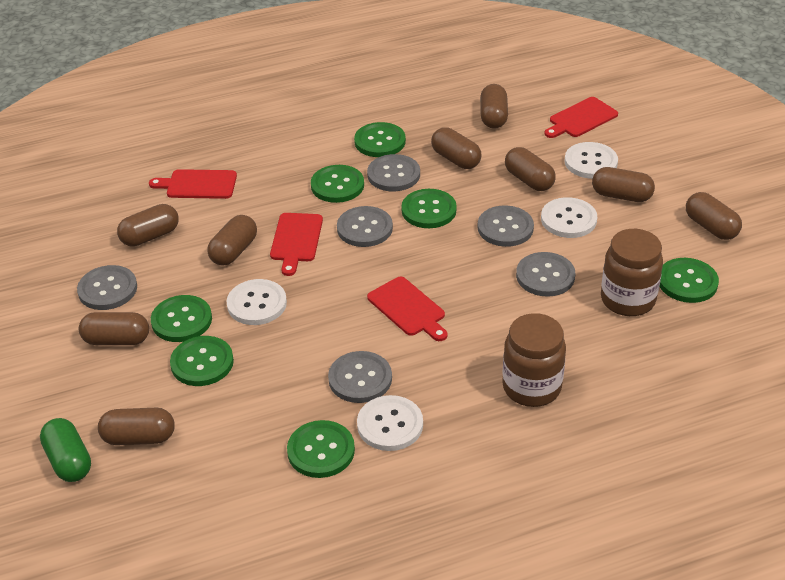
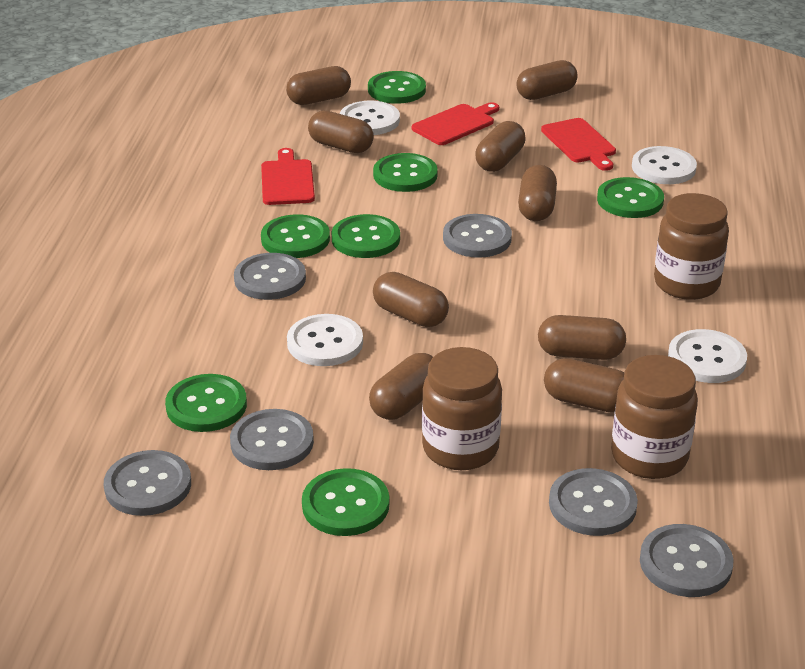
brown jar: [502,313,566,407] [601,229,663,316] = 2 -> [422,347,502,470] [611,355,698,479] [654,193,729,300] = 3
green capsule: [40,418,91,482] = 1 -> none = 0
red cutting board: [149,169,237,199] [270,213,323,276] [367,277,448,341] [544,97,618,138] = 4 -> [261,148,315,205] [412,102,499,145] [541,118,616,171] = 3

